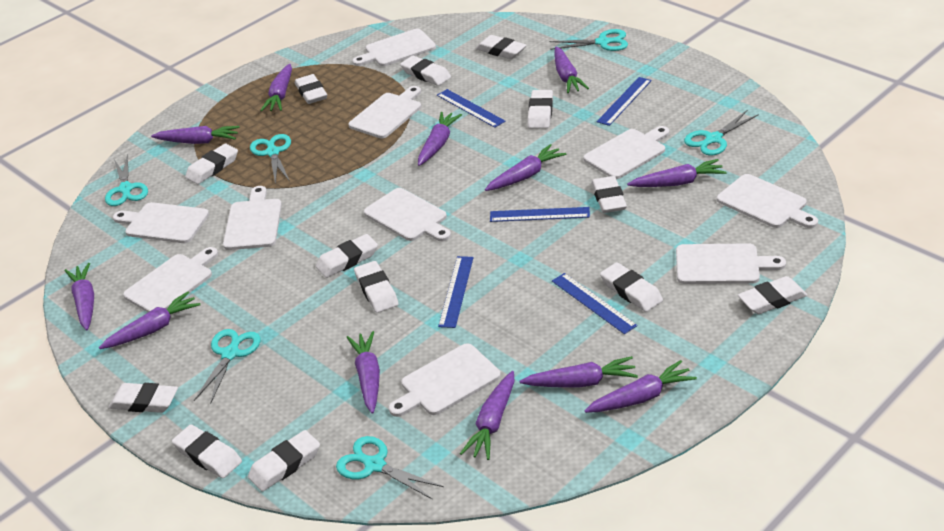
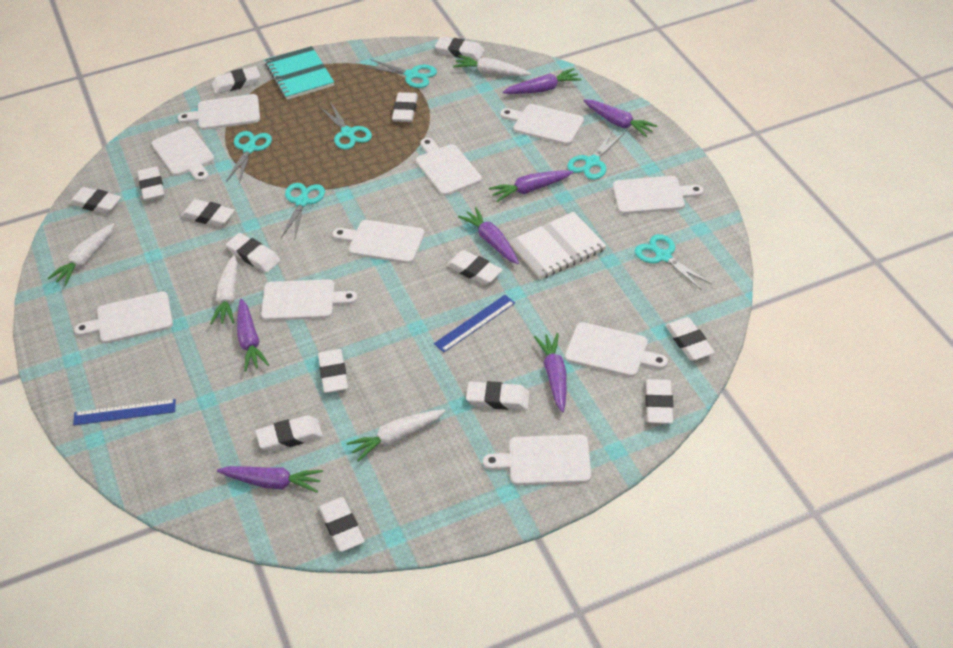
blue ruler: [437,89,505,128] [438,256,474,328] [490,207,590,222] [552,273,638,334] [597,77,652,126] = 5 -> [73,399,176,426] [434,295,515,353] = 2
purple carrot: [65,263,94,330] [99,292,200,349] [151,126,240,144] [260,64,292,112] [347,331,380,414] [418,112,462,166] [460,371,515,460] [485,144,566,191] [520,356,638,388] [554,47,589,93] [584,360,697,413] [627,159,726,187] = 12 -> [217,466,323,493] [237,299,269,372] [458,207,519,264] [489,170,573,202] [503,68,581,94] [534,333,567,413] [583,100,658,137] = 7
turquoise notebook: none = 0 -> [265,46,334,100] = 1
white carrot: none = 0 -> [48,223,115,286] [210,255,237,324] [346,409,445,462] [453,55,531,76] = 4
white eraser: [108,383,178,413] [172,424,242,478] [185,144,238,184] [248,430,320,492] [295,74,327,104] [316,234,378,278] [354,261,398,313] [400,56,451,86] [476,35,527,59] [528,90,553,128] [591,176,627,213] [600,262,663,312] [738,276,807,314] = 13 -> [69,187,121,214] [138,166,165,201] [181,199,235,227] [212,66,260,94] [226,233,280,273] [256,415,323,452] [318,349,348,393] [319,497,365,552] [392,92,418,122] [435,37,484,60] [446,250,503,285] [466,381,530,410] [645,379,673,424] [665,317,715,361] = 14
white notebook: none = 0 -> [509,212,606,279] = 1

